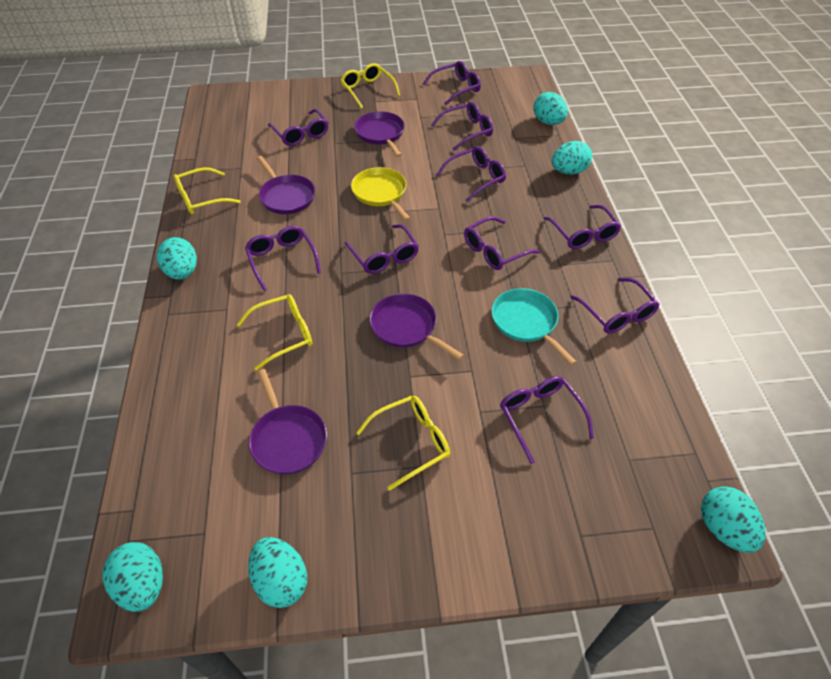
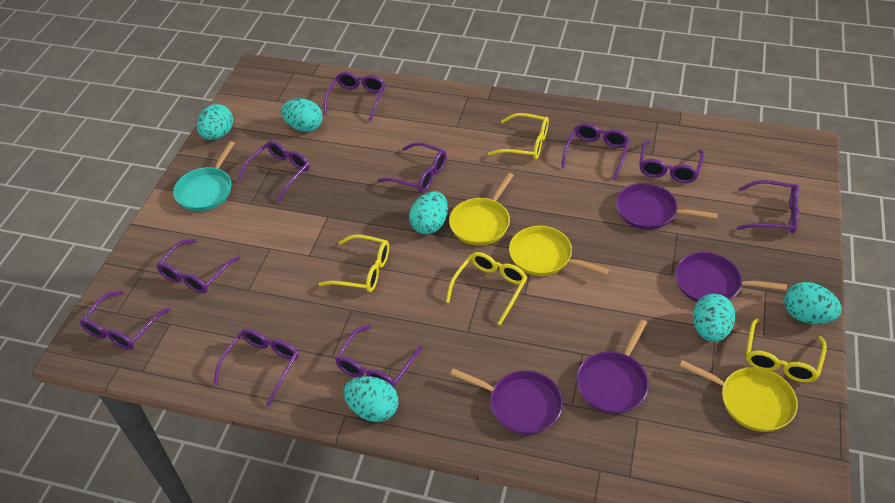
yellow pan: [351,167,411,221] = 1 -> [449,173,514,245] [509,226,609,276] [679,360,798,432] = 3

